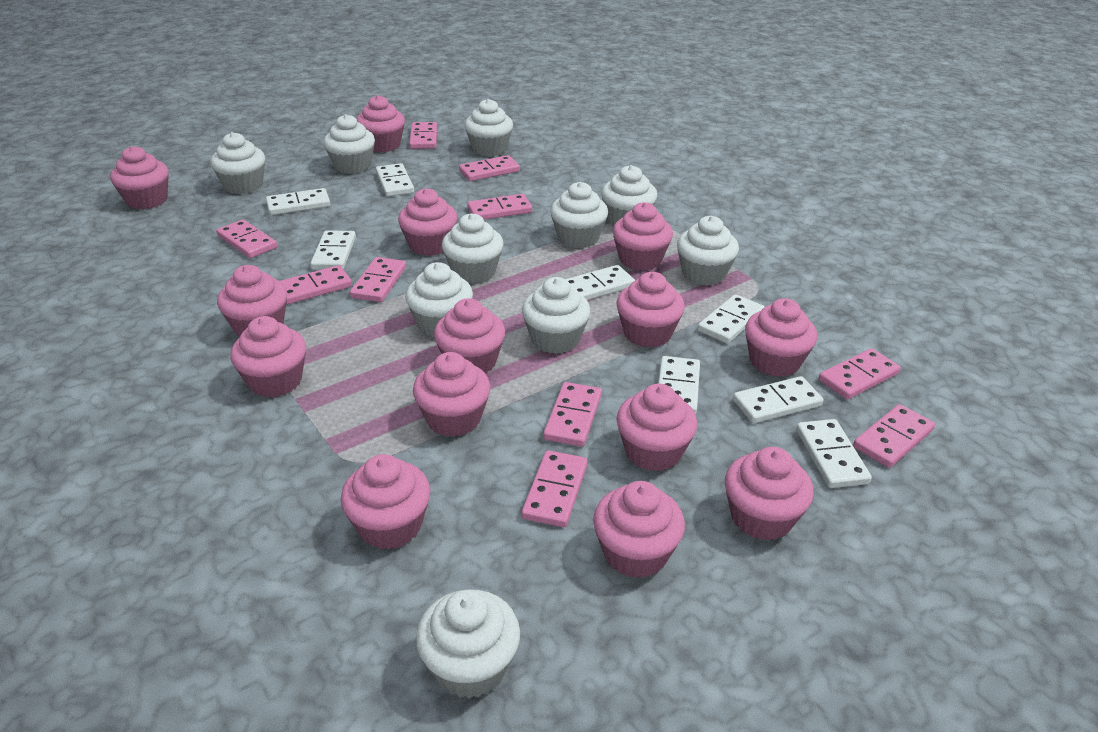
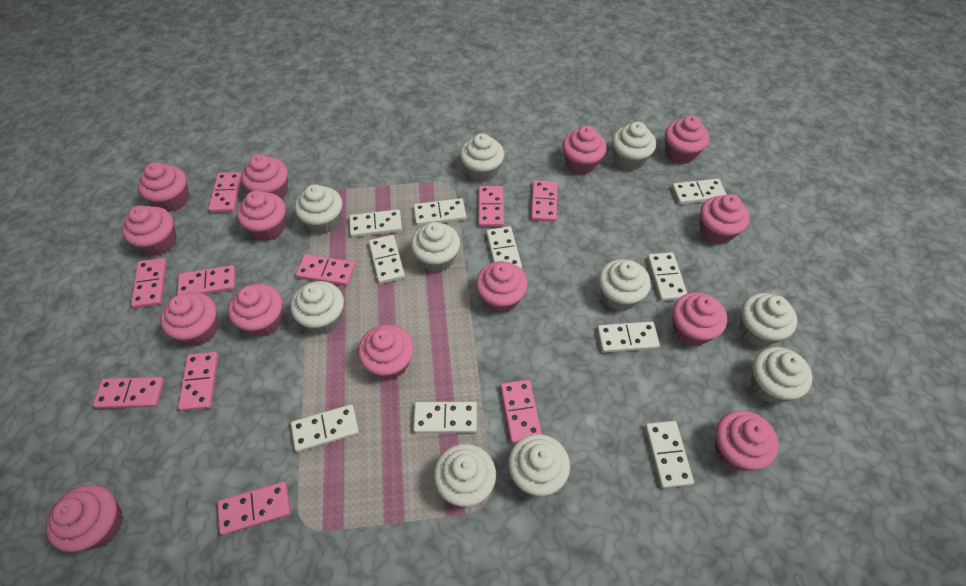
white domino: [266,188,330,215] [310,230,356,270] [376,163,414,196] [565,265,635,300] [658,356,700,414] [698,294,765,344] [733,376,823,423] [796,419,872,488] = 8 -> [291,404,359,452] [349,209,402,237] [369,235,405,284] [413,198,466,226] [413,402,477,433] [486,226,522,269] [597,321,660,353] [645,421,694,488] [647,252,687,301] [672,179,727,204] = 10

